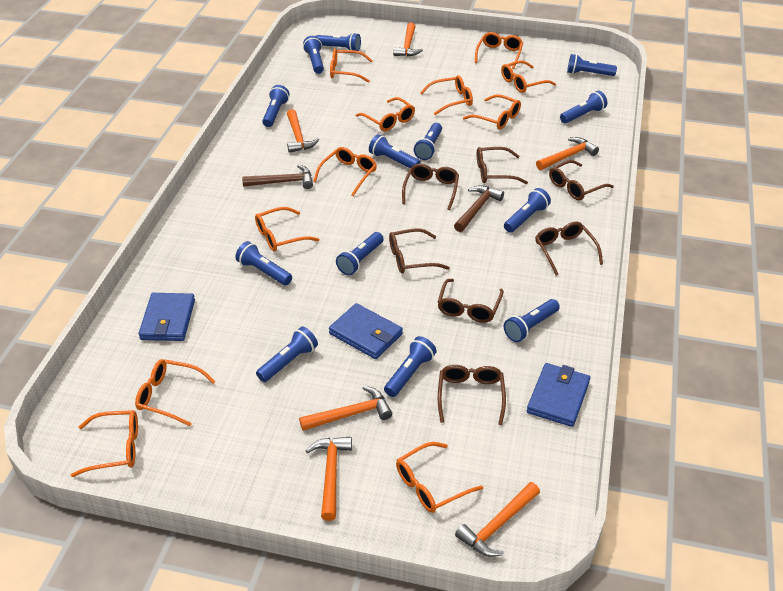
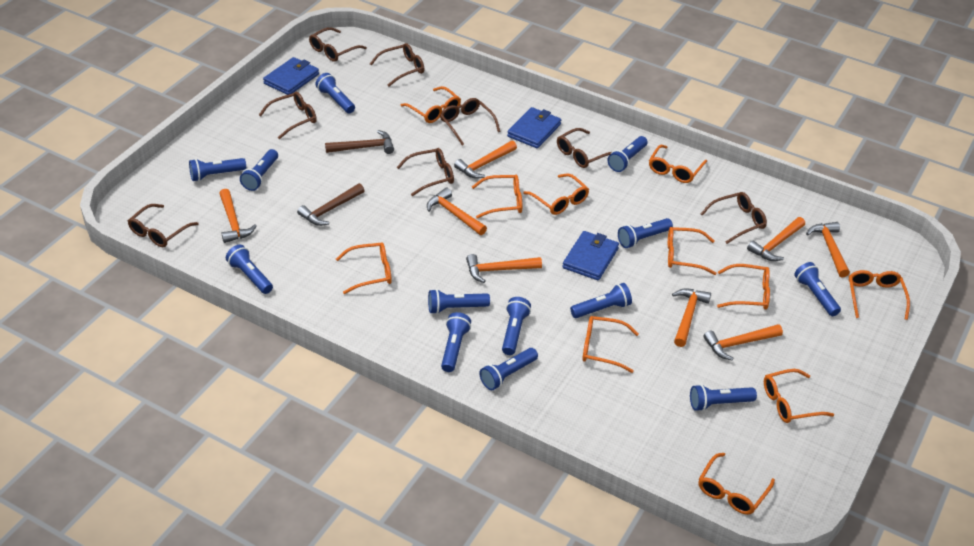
brown glasses: [389,228,450,273] [402,164,459,210] [437,279,504,323] [438,365,506,425] [477,147,528,184] [535,222,603,276] [549,160,614,200] = 7 -> [128,204,199,247] [259,92,317,139] [309,27,367,62] [370,43,424,87] [397,148,454,196] [440,98,500,146] [557,128,611,168] [701,192,767,244] = 8
orange hammer: [287,109,319,153] [299,386,392,431] [306,437,352,521] [393,23,423,56] [455,482,540,557] [536,137,599,170] = 6 -> [219,189,257,243] [427,188,487,235] [454,140,517,179] [466,254,542,283] [672,288,711,347] [703,324,783,361] [747,217,805,261] [806,222,850,277] = 8

